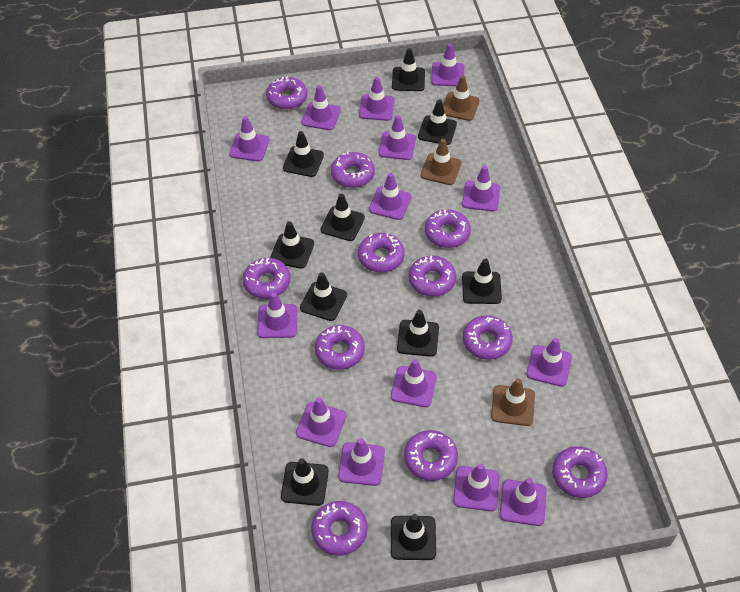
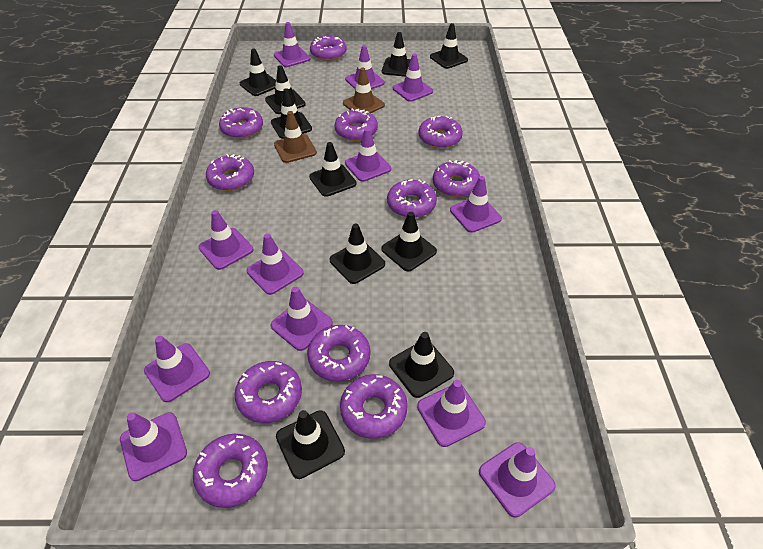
brown traffic cone: [421,139,461,185] [443,75,480,121] [491,378,535,426] = 3 -> [274,111,317,163] [343,68,385,113] = 2
purple traffic cone: [229,116,269,161] [257,293,298,338] [296,398,346,447] [302,85,341,130] [338,438,385,486] [359,77,395,121] [369,173,411,220] [378,115,416,160] [391,359,437,407] [431,43,464,86] [453,463,500,511] [462,166,500,212] [500,478,547,526] [526,338,572,387] = 14 -> [120,412,187,481] [144,336,210,402] [199,210,253,270] [247,234,304,295] [271,287,333,351] [274,22,311,67] [345,45,385,90] [345,128,391,182] [393,54,433,102] [417,380,486,447] [450,176,502,233] [479,442,556,518] = 12

